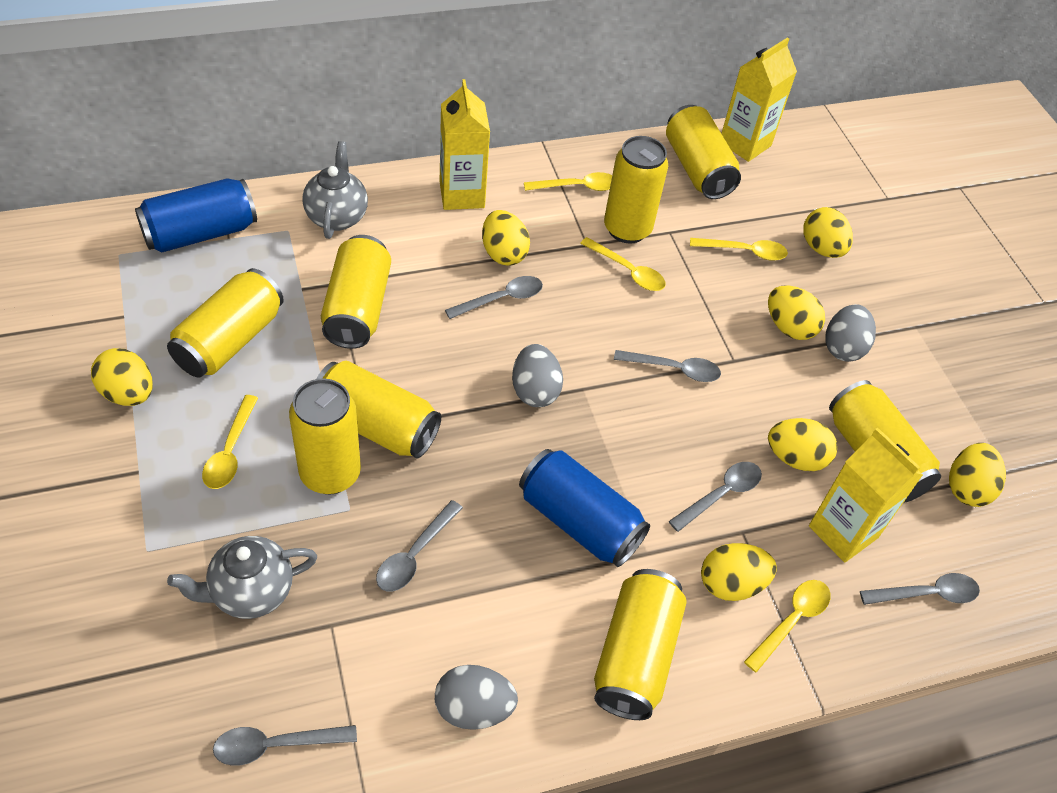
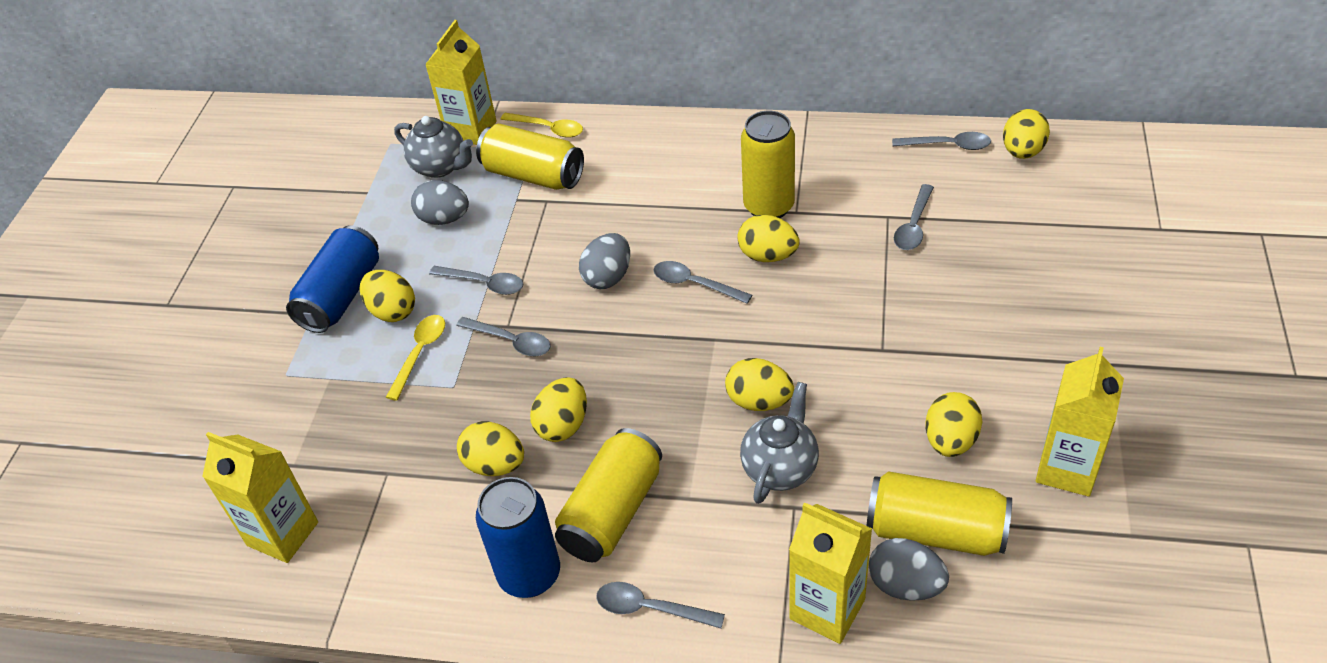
yellow can: [167,268,284,378] [289,378,361,495] [316,361,441,459] [321,235,391,349] [594,569,687,720] [604,136,668,244] [666,105,741,199] [829,380,941,503] = 8 -> [476,124,584,190] [555,428,662,562] [741,111,795,218] [867,471,1012,556] = 4
yellow carton: [439,79,490,210] [721,38,797,162] [809,427,923,563] = 3 -> [202,432,318,563] [425,20,497,145] [789,502,872,644] [1036,347,1124,497] = 4
yellow spoon: [202,395,258,489] [524,172,612,191] [580,237,666,291] [690,238,788,261] [744,580,831,673] = 5 -> [386,315,445,401] [501,113,583,138] = 2

